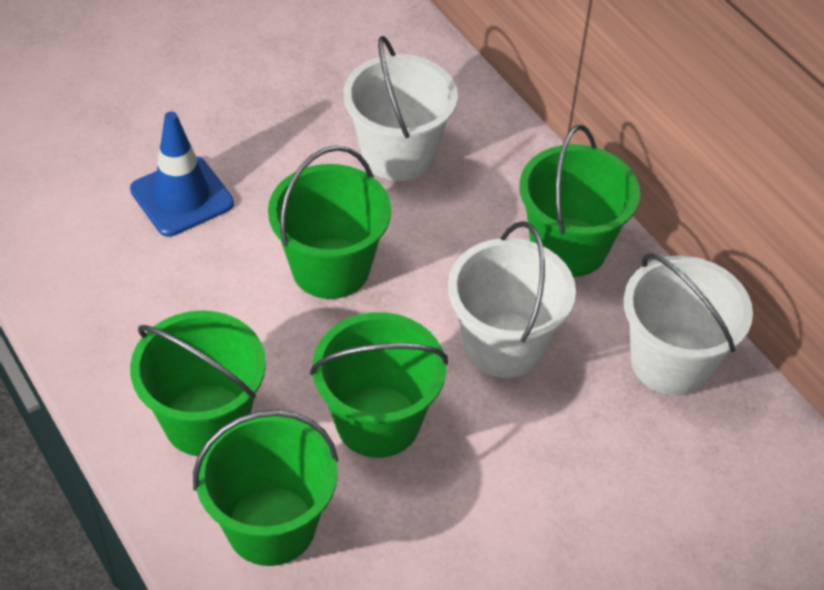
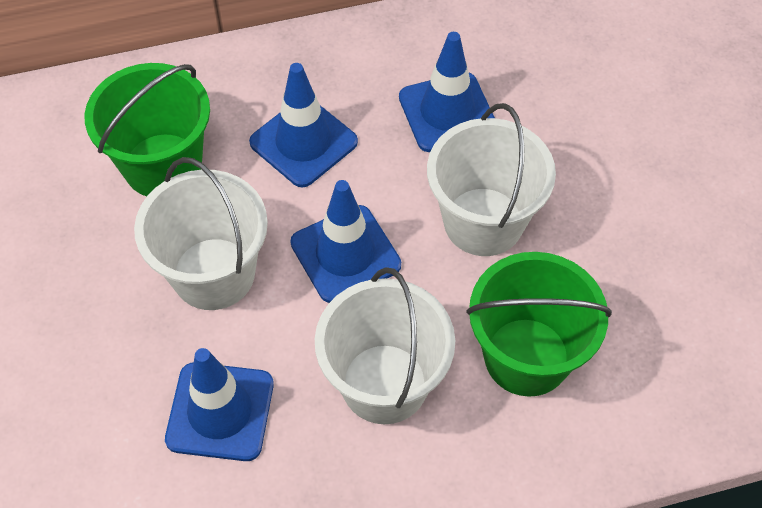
blue traffic cone: [130,112,234,237] = 1 -> [165,348,274,461] [249,63,358,187] [290,180,401,303] [399,32,495,152] = 4
green bucket: [130,310,266,456] [193,410,339,566] [268,145,391,299] [310,312,448,458] [519,125,640,277] = 5 -> [85,63,210,196] [466,252,612,397] = 2

